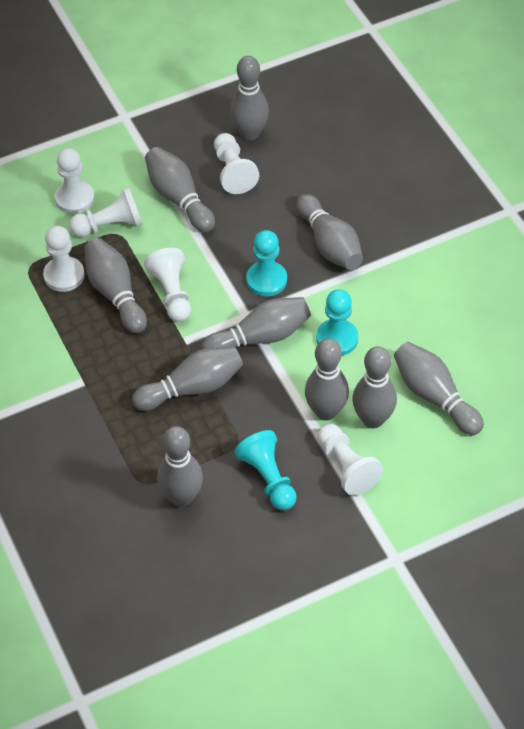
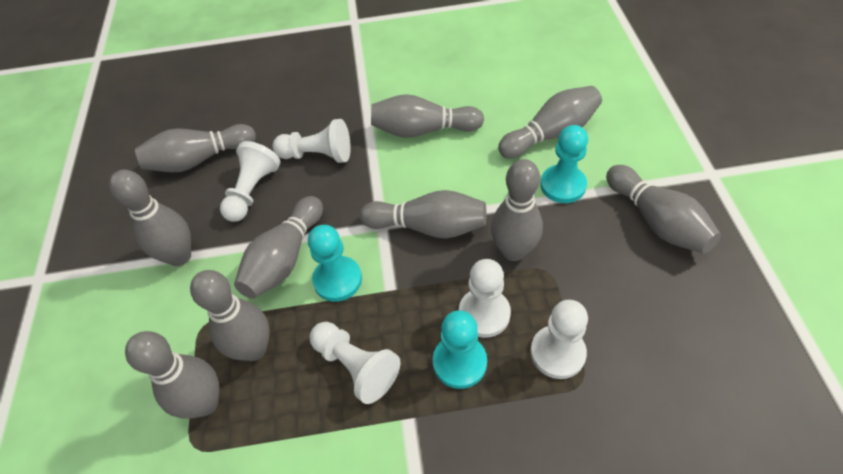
white pawn: [43,226,84,292] [55,148,94,214] [69,187,143,237] [144,248,191,322] [214,133,259,194] [317,424,383,496] = 6 -> [220,141,280,222] [272,119,351,163] [310,322,401,404] [459,259,511,338] [530,300,588,379] = 5

